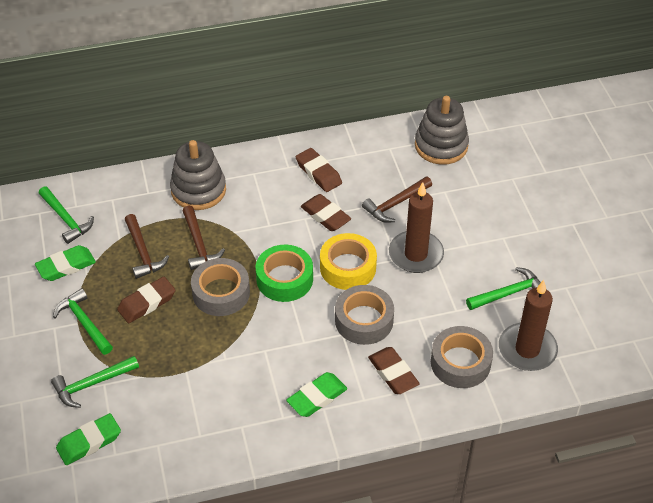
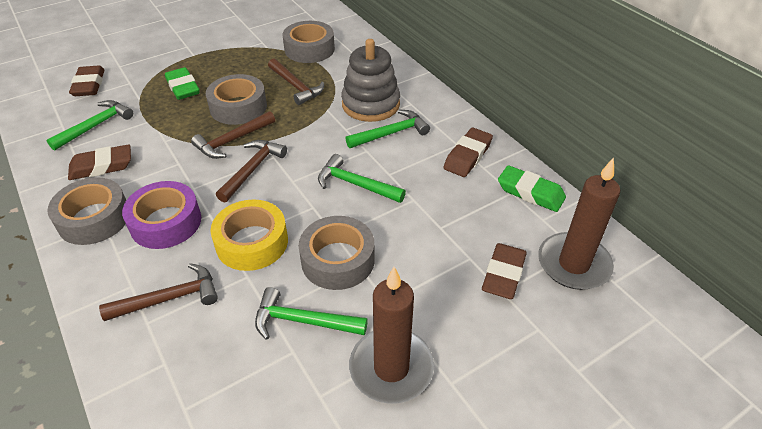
brown hammer: [125,214,169,279] [183,206,225,270] [362,176,432,223] = 3 -> [99,263,218,321] [191,111,275,159] [216,140,287,203] [268,58,324,105] = 4
green eraser: [35,245,96,281] [56,413,121,465] [286,372,347,417] = 3 -> [165,67,200,100] [498,165,566,212] = 2
green tape: [256,245,313,302] = 1 -> none = 0
grey stacking toy: [170,140,226,210] [415,96,469,165] = 2 -> [341,39,400,122] = 1
grey tape: [191,258,250,316] [335,285,394,345] [431,326,493,388] = 3 -> [47,177,126,245] [206,74,267,125] [283,21,335,63] [299,216,375,290] = 4
purple tape: none = 0 -> [122,181,201,249] = 1

